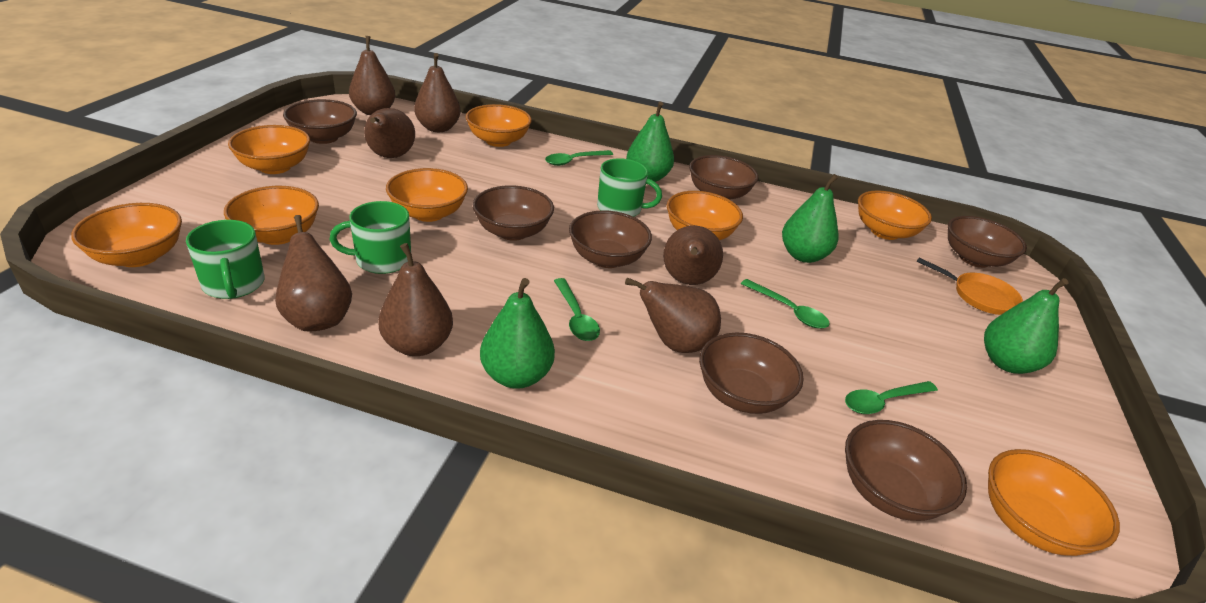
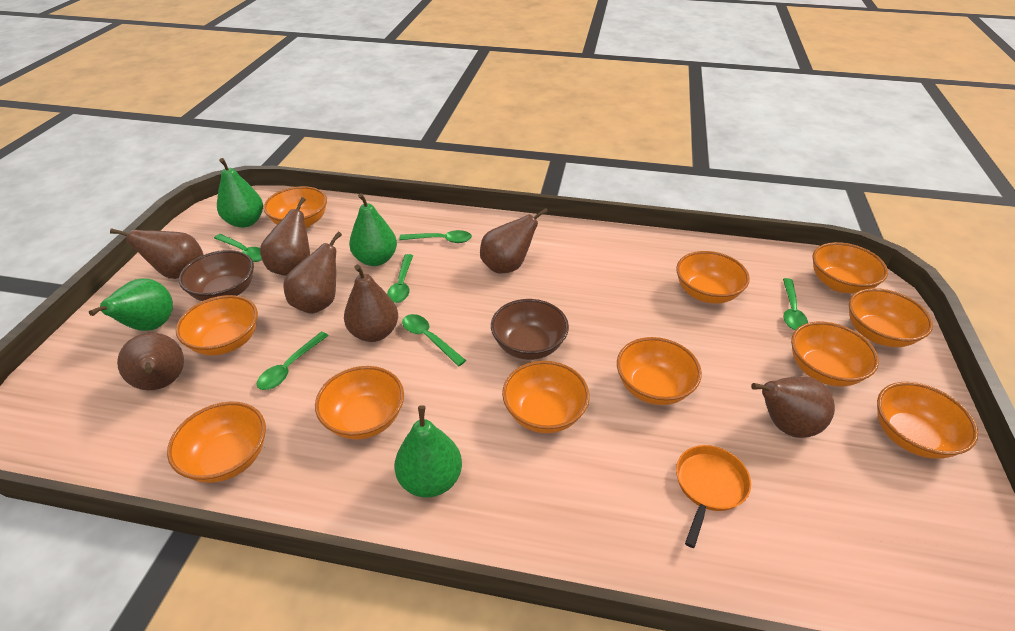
brown bowl: [283,99,357,144] [472,185,554,241] [569,210,652,268] [689,155,758,200] [699,332,804,414] [845,420,967,521] [948,216,1027,268] = 7 -> [179,250,254,301] [491,299,569,360] = 2
green mug: [186,220,265,299] [329,201,411,274] [597,158,662,217] = 3 -> none = 0
green spoon: [545,150,613,166] [554,278,600,341] [741,279,830,329] [845,381,938,414] = 4 -> [214,234,262,262] [257,332,329,390] [387,254,413,303] [399,230,472,243] [402,314,466,366] [783,278,808,330] = 6
orange bowl: [71,203,182,267] [224,186,319,245] [228,125,310,174] [386,168,468,222] [466,104,532,147] [667,191,743,240] [858,190,932,240] [988,449,1120,556] = 8 -> [167,402,266,483] [176,295,258,356] [263,186,327,228] [315,366,404,440] [502,361,590,433] [617,337,702,405] [676,251,750,303] [791,322,879,387] [812,242,888,294] [849,288,933,347] [877,382,978,459] = 11

